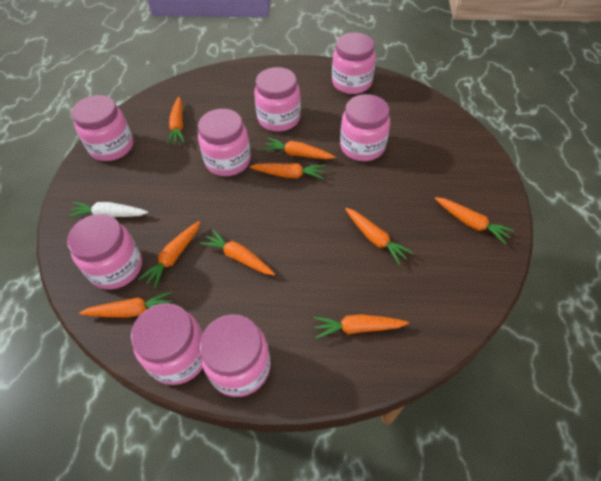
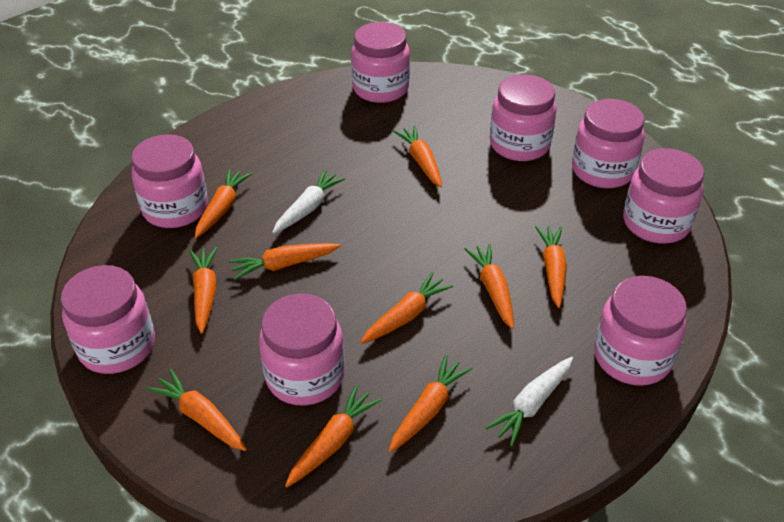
orange carrot: [79,291,172,318] [138,221,200,289] [167,97,185,145] [200,229,275,275] [250,163,325,179] [263,137,335,159] [314,314,409,339] [345,208,413,265] [435,197,514,245] = 9 -> [147,369,247,451] [189,247,217,334] [195,168,252,238] [229,243,340,280] [285,385,382,487] [360,272,453,344] [389,355,472,453] [393,126,442,187] [465,244,514,329] [535,226,567,308] = 10
white carrot: [67,202,149,218] = 1 -> [272,170,345,234] [485,357,573,446] = 2

